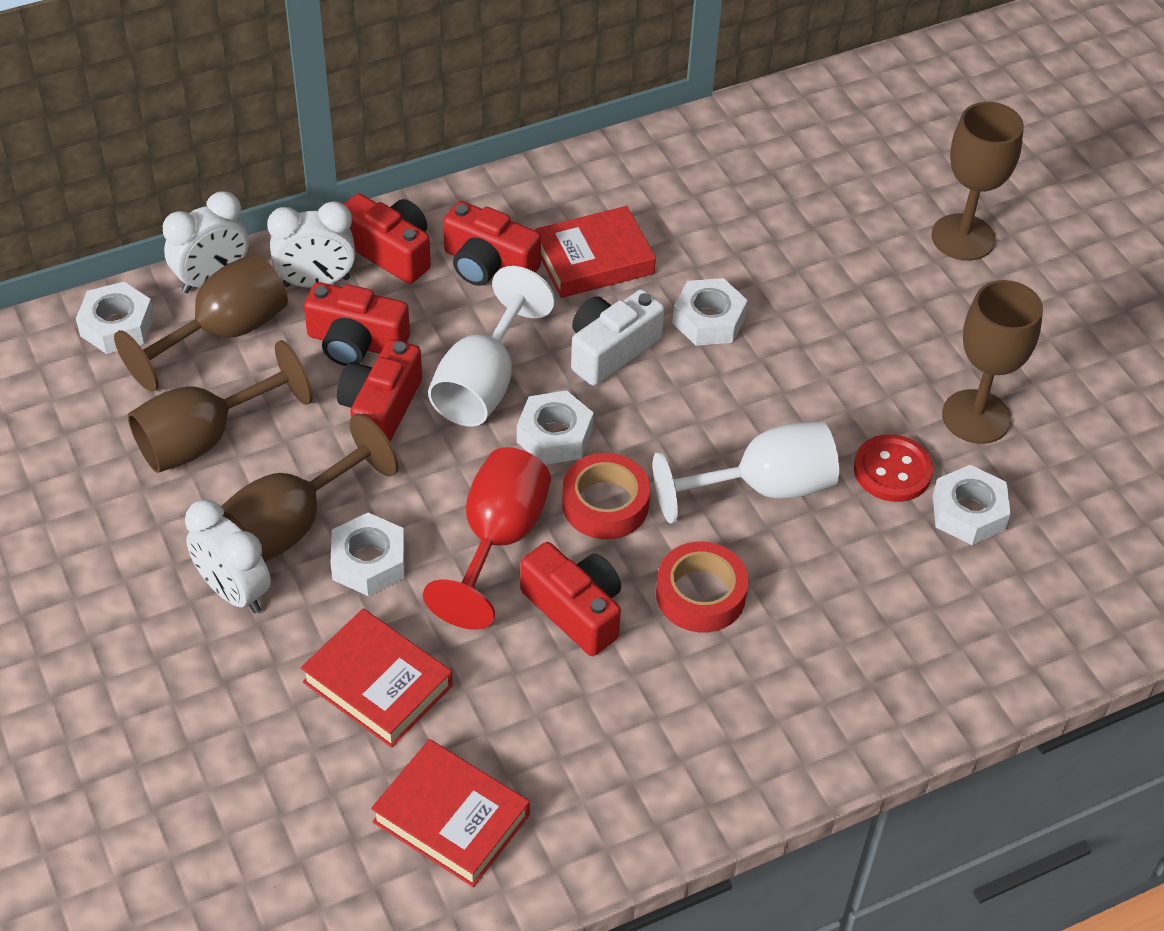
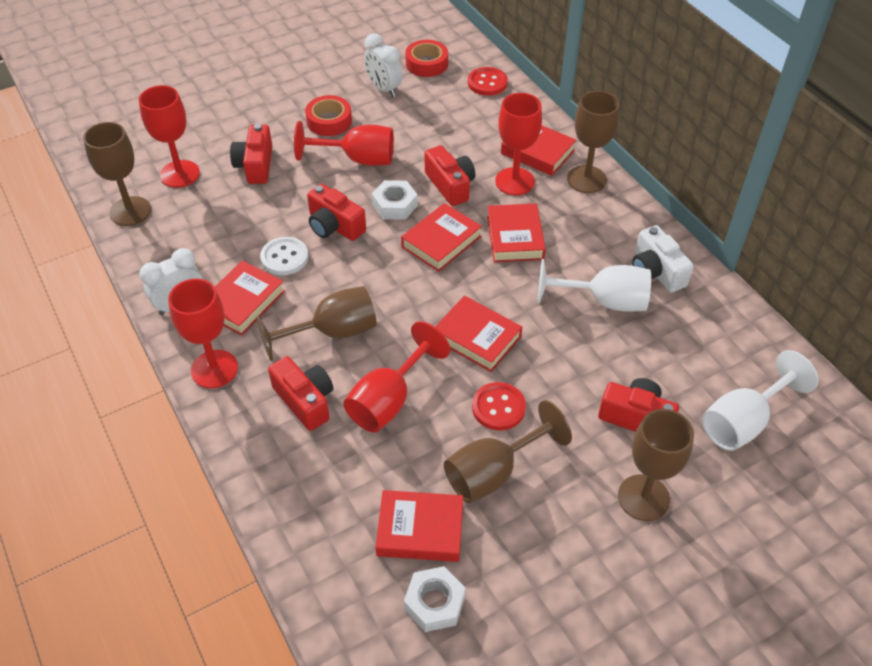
red book: [301,609,453,748] [371,739,530,887] [534,206,656,298] = 3 -> [215,260,285,336] [376,490,463,562] [401,203,482,272] [435,296,522,372] [487,204,546,262] [501,126,576,176] = 6
red button: [854,434,933,502] = 1 -> [468,67,508,96] [472,382,526,431] = 2
red goblet: [423,447,551,630] = 1 -> [139,85,200,188] [168,279,238,388] [294,121,394,166] [343,321,450,433] [495,93,542,195] = 5
white button: none = 0 -> [260,237,308,275] = 1
white clock: [163,191,249,293] [185,500,271,614] [267,201,356,288] = 3 -> [140,248,203,315] [364,33,403,97] = 2
white nut: [76,282,154,354] [330,513,405,596] [517,390,594,465] [672,278,748,346] [933,465,1011,545] = 5 -> [372,180,418,220] [404,566,466,632] = 2

